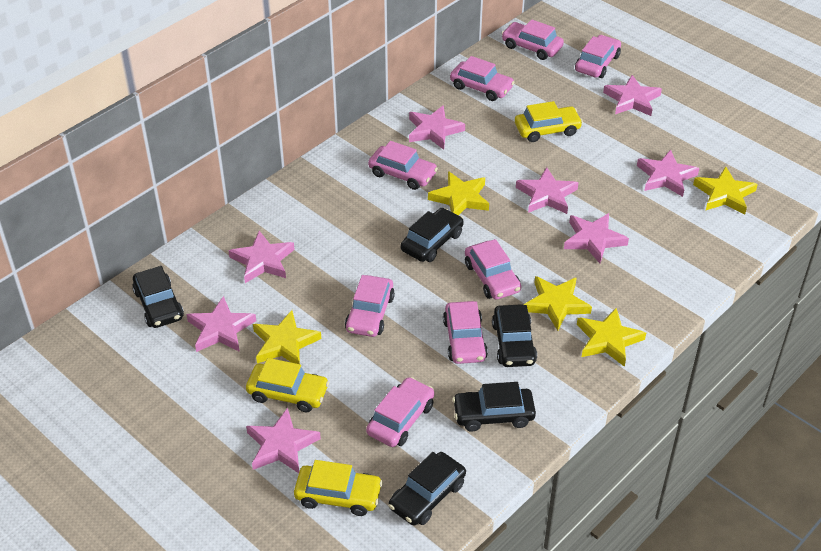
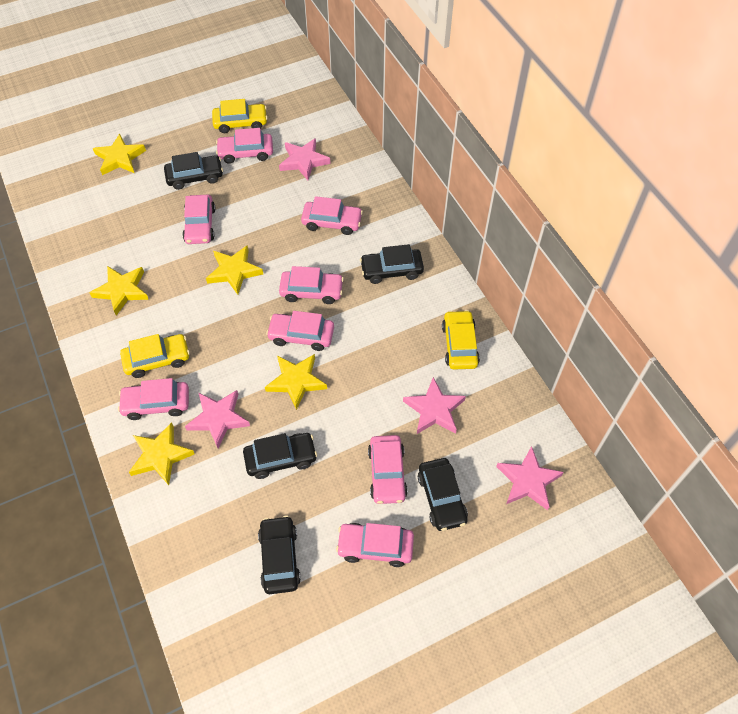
pink star: [186,296,256,352] [228,231,295,283] [246,408,321,473] [409,105,465,150] [516,167,578,214] [564,213,629,263] [603,75,662,116] [637,150,699,197] = 8 -> [185,390,250,448] [279,138,331,180] [403,377,466,434] [496,446,563,510] = 4

